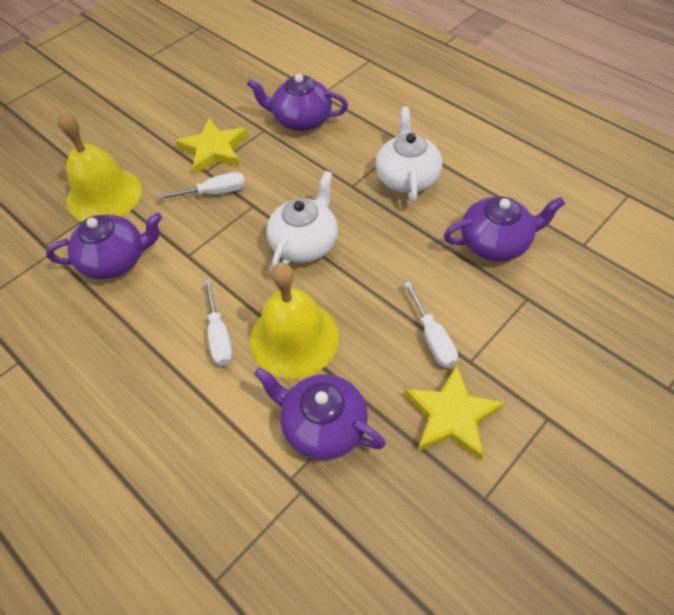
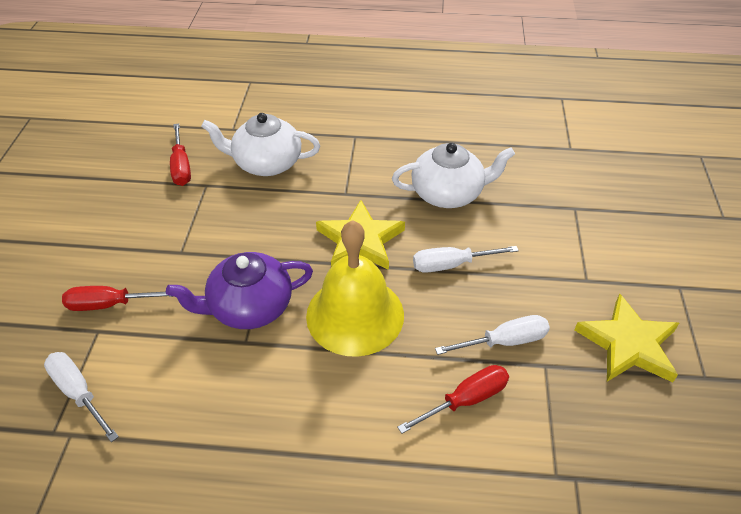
purple teapot: [46,213,162,279] [247,74,348,131] [254,367,386,460] [444,196,565,262] = 4 -> [166,252,313,329] = 1
red screwdriver: none = 0 -> [62,286,174,311] [170,123,191,186] [397,365,509,434] = 3
yellow bell: [58,111,142,222] [250,263,339,378] = 2 -> [306,220,404,357] = 1

